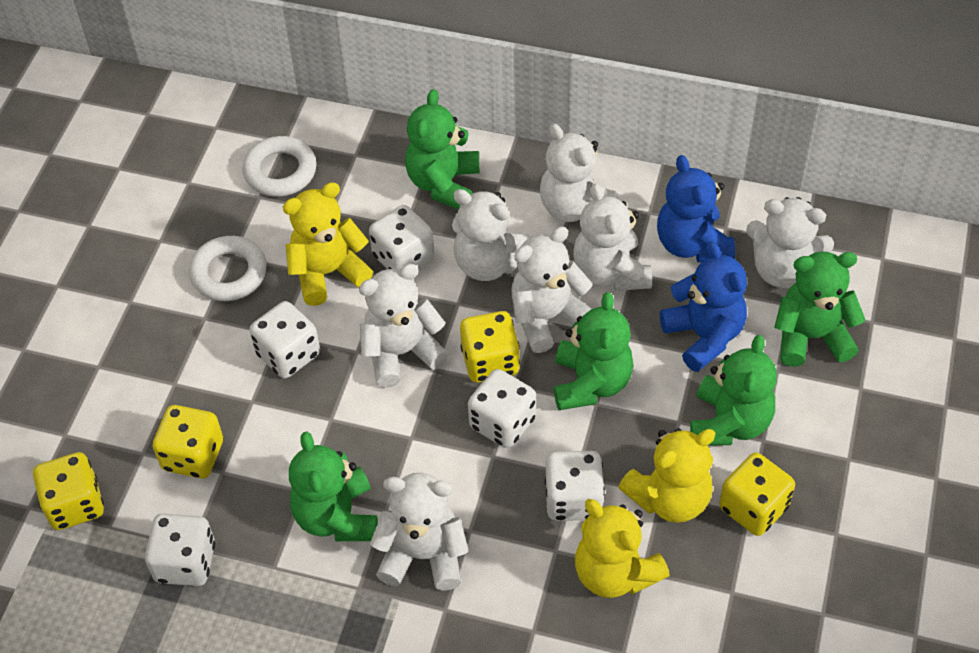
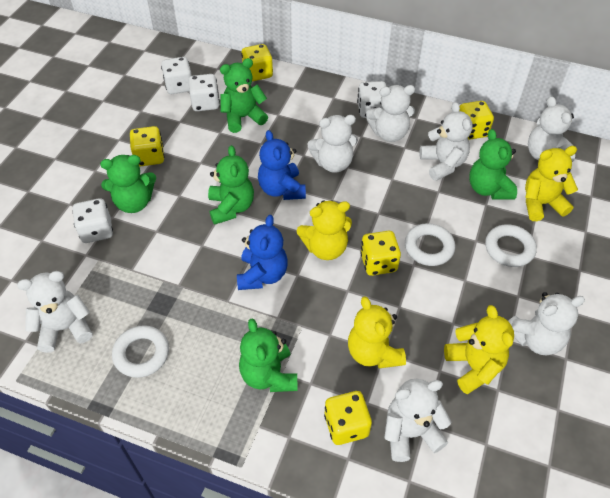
white dice: [145,513,215,586] [250,301,320,378] [369,205,435,270] [468,369,536,448] [545,451,605,521] = 5 -> [72,198,113,243] [161,57,192,94] [188,74,220,111] [357,81,387,118] = 4
white ring: [189,236,267,301] [242,136,317,197] = 2 -> [112,325,169,378] [405,223,455,266] [485,224,537,267] = 3
yellow dice: [33,452,104,530] [153,405,223,479] [460,311,520,382] [719,453,795,536] = 4 -> [130,126,164,167] [241,44,273,81] [324,391,372,445] [360,231,401,276] [459,101,494,140] = 5
yellow teddy bear: [283,182,373,306] [575,499,670,598] [618,428,715,523] = 3 -> [297,200,352,260] [348,296,406,368] [444,305,514,394] [525,146,578,221] = 4

